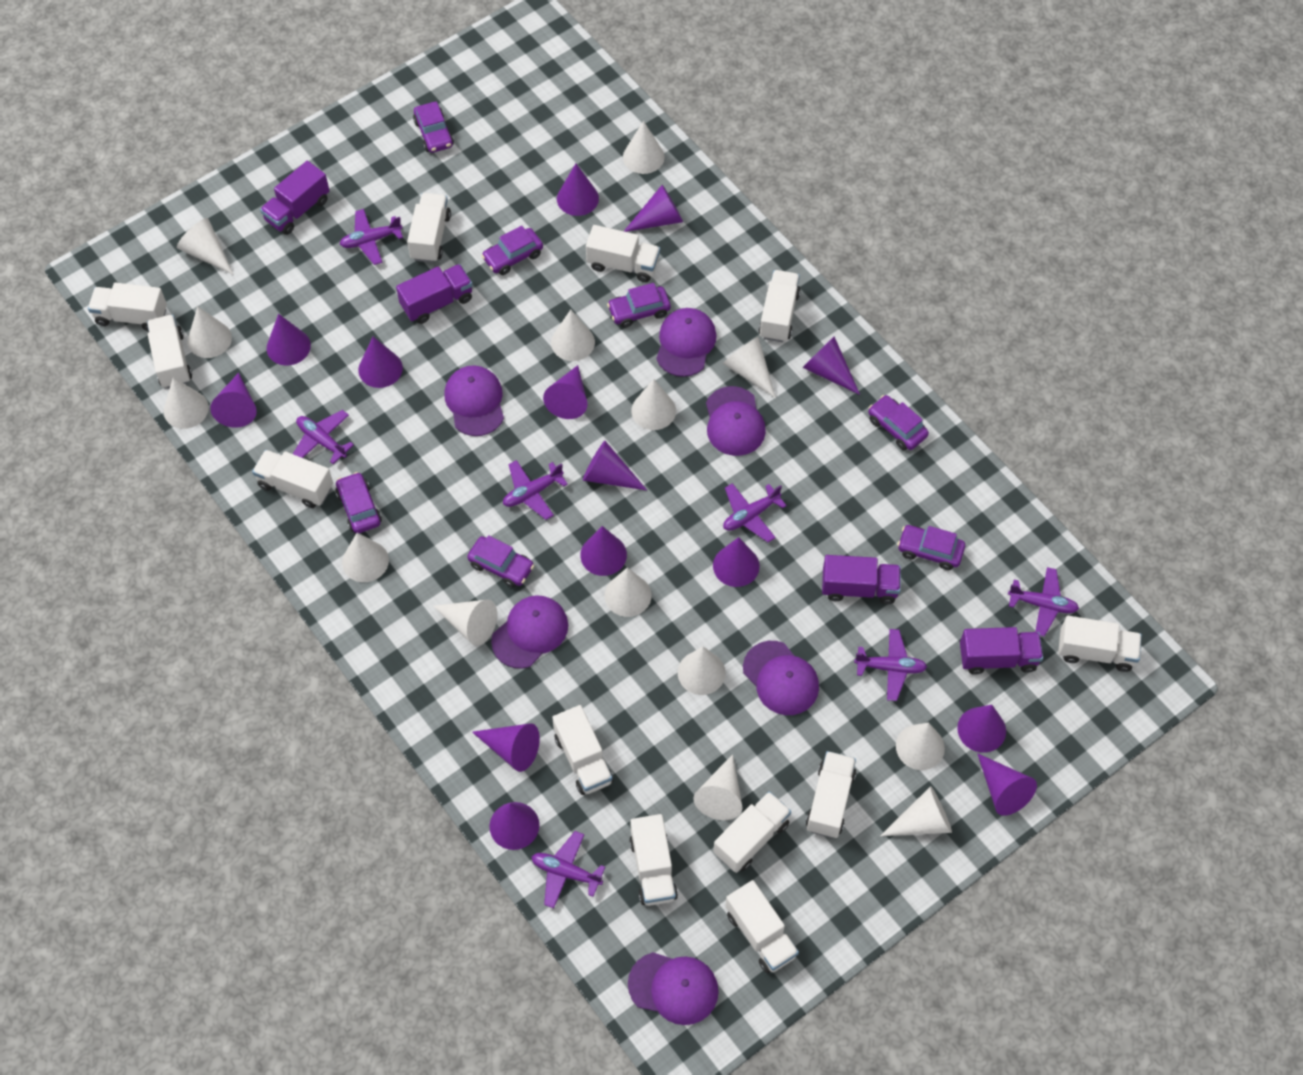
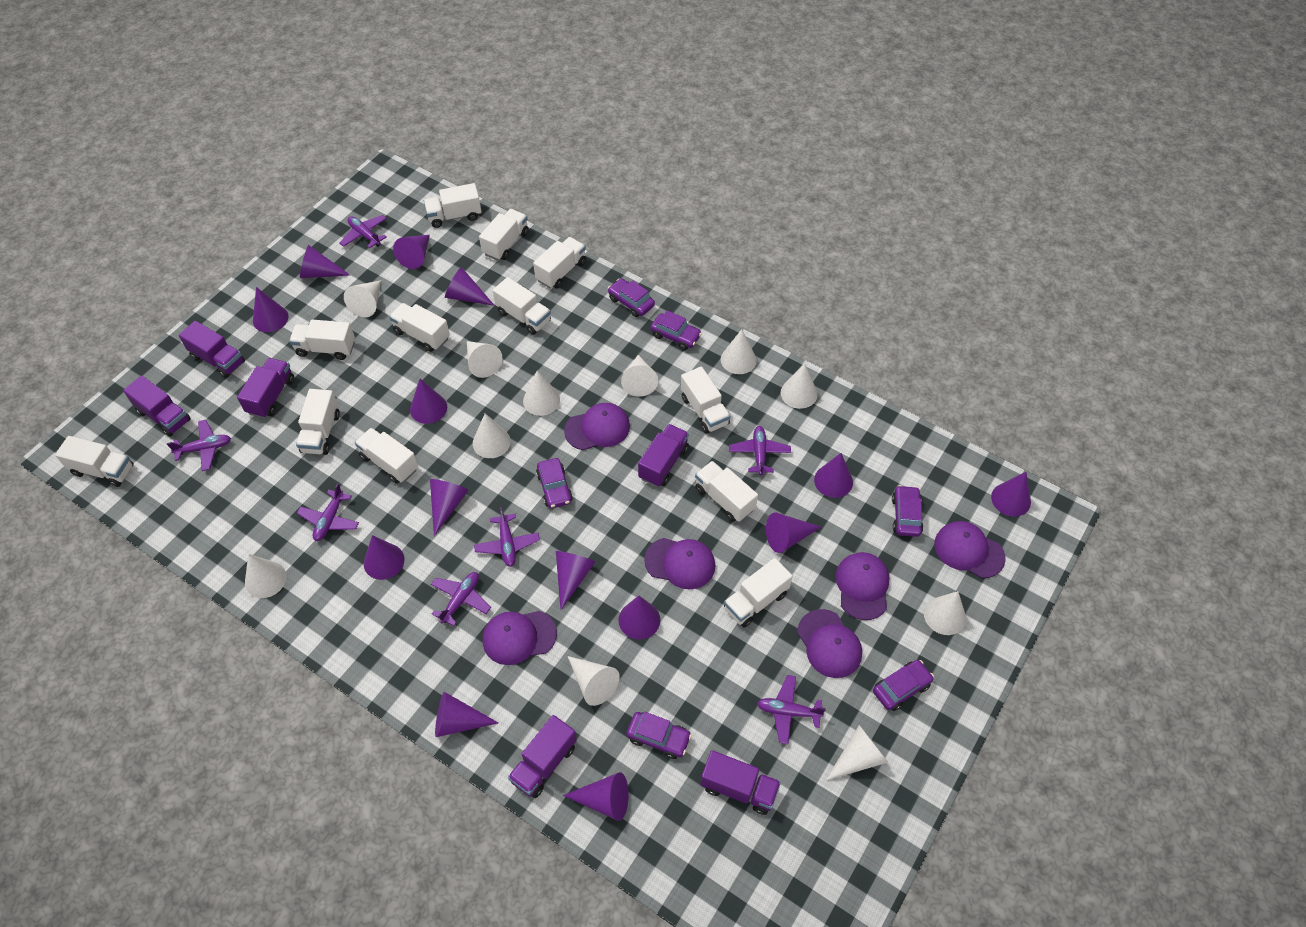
purple car: [336,472,382,533] [413,101,454,153] [467,535,534,588] [482,226,543,275] [607,283,671,328] [868,395,929,450] [898,525,965,570] = 7 -> [536,458,573,508] [608,278,655,317] [627,712,692,759] [650,310,702,350] [873,660,934,711] [892,485,923,537] = 6
purple truck: [260,161,330,235] [396,264,473,324] [822,555,901,604] [960,627,1043,675] = 4 -> [123,376,191,437] [179,321,245,378] [237,358,294,418] [508,715,577,798] [638,424,689,487] [701,750,781,815] = 6
white cone: [164,378,209,429] [177,218,234,275] [188,306,232,358] [342,533,389,582] [433,599,497,646] [551,310,595,361] [605,567,651,617] [623,121,665,174] [631,379,676,430] [678,647,726,695] [693,754,742,820] [722,337,776,398] [880,786,952,836] [896,723,945,770] = 14 -> [245,554,286,598] [344,280,381,317] [467,341,502,378] [473,413,511,458] [523,371,560,416] [567,656,620,706] [621,355,658,397] [721,329,757,374] [781,363,818,409] [826,725,888,781] [924,591,966,635] = 11

